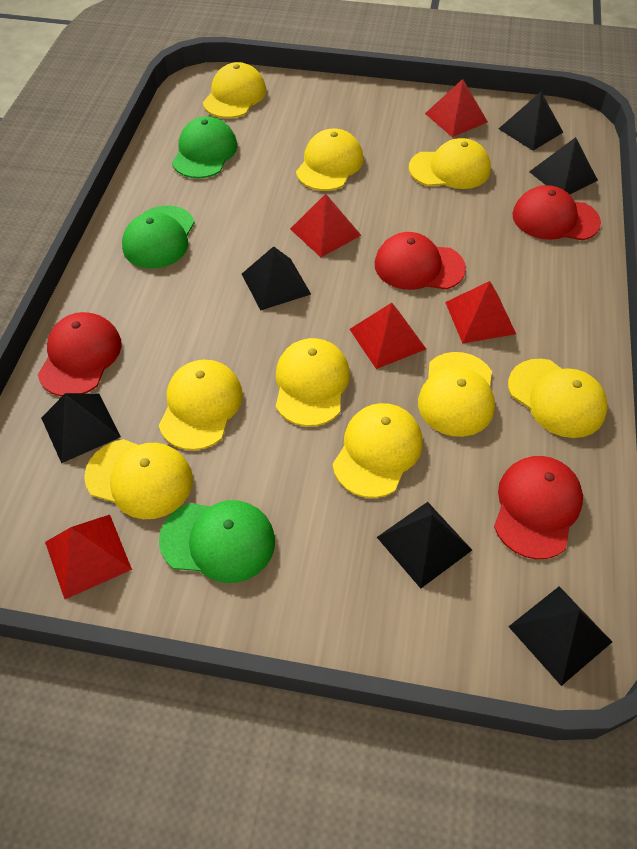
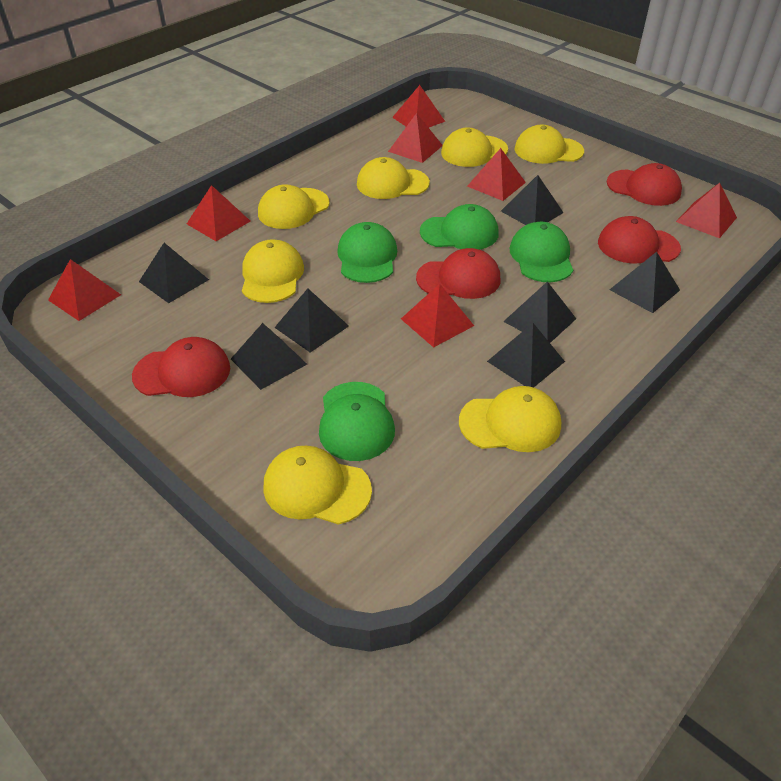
black pyramid: [41,393,121,463] [242,246,311,310] [377,502,472,588] [499,92,563,151] [508,586,612,686] [529,137,598,195] = 6 -> [139,243,209,303] [231,323,307,390] [274,288,349,353] [487,323,565,387] [501,175,564,225] [503,282,576,343] [609,252,680,313] = 7
green cap: [122,205,195,269] [159,500,275,583] [172,116,238,179] = 3 -> [319,382,395,461] [337,222,397,283] [420,204,499,250] [510,222,573,282] = 4
red pyramid: [45,515,132,599] [290,194,361,257] [350,303,426,369] [425,79,488,137] [445,281,516,344] = 5 -> [48,259,121,321] [187,185,251,241] [388,113,443,163] [392,85,445,128] [401,284,474,348] [467,148,526,201] [676,183,737,238] = 7
yellow cap: [84,439,193,519] [159,360,243,450] [203,62,266,118] [276,338,350,426] [296,128,363,191] [333,403,422,498] [409,138,491,189] [418,352,495,437] [508,359,608,438] = 9 -> [242,239,304,303] [258,184,329,229] [263,446,372,525] [357,157,430,199] [441,128,508,167] [459,386,561,452] [514,125,584,164] = 7

